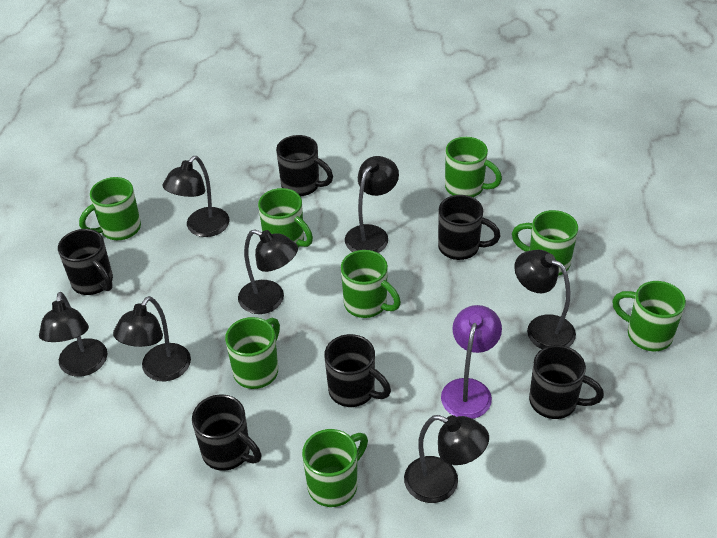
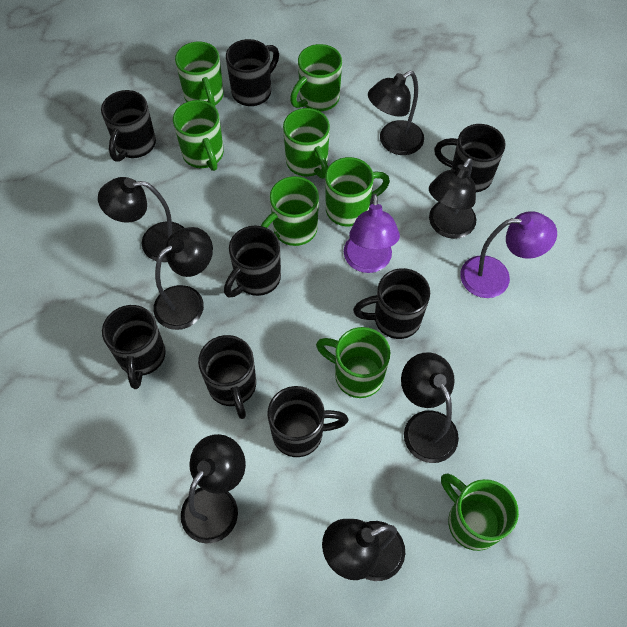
black mug: [58,229,113,295] [192,395,261,471] [276,135,333,196] [324,334,391,407] [438,195,501,260] [529,345,604,419] = 6 -> [101,90,156,162] [102,305,166,389] [198,335,256,419] [224,225,281,297] [226,39,279,106] [267,386,349,457] [353,268,430,339] [434,124,506,192] = 8
purple lamp: [441,305,502,419] = 1 -> [344,194,400,273] [460,211,557,298] = 2

